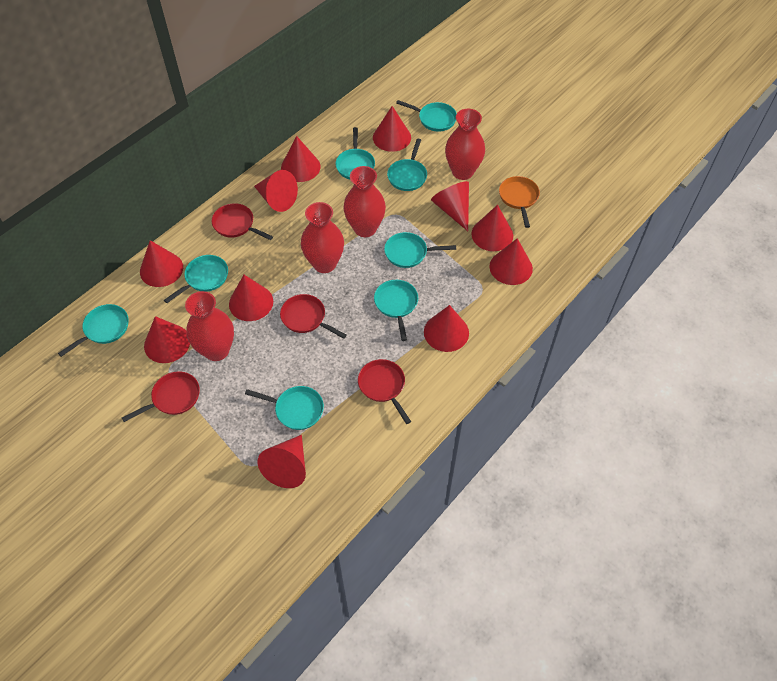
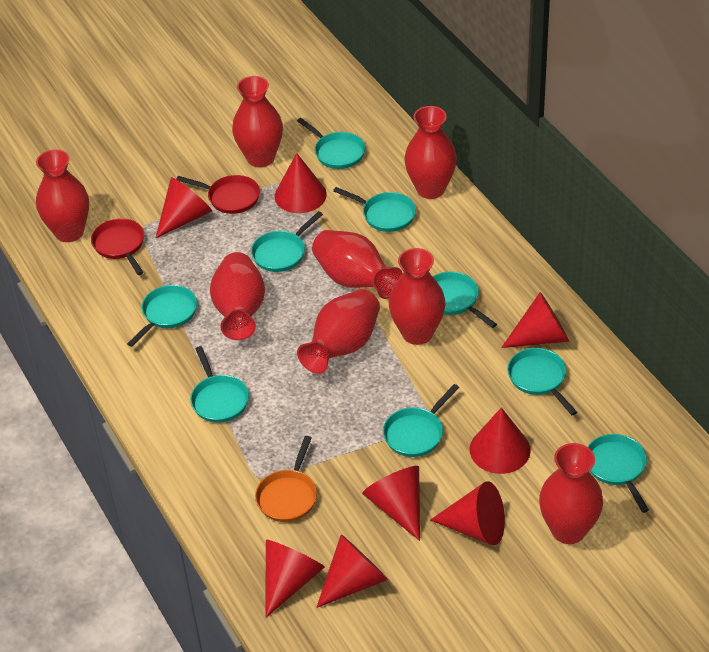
red cone: [140,240,183,287] [144,316,190,363] [229,275,273,321] [254,170,298,212] [258,435,306,488] [281,136,320,182] [373,106,411,152] [424,305,469,352] [431,181,469,231] [471,205,513,251] [490,238,533,285] = 11 -> [156,177,212,238] [265,540,325,618] [275,153,327,213] [316,534,388,608] [362,466,420,541] [431,481,505,546] [470,407,531,474] [501,292,570,348] = 8
red pan: [122,372,200,422] [212,203,273,240] [280,294,347,339] [358,359,411,424] = 4 -> [91,218,144,275] [176,175,260,214] = 2
red vase: [185,291,234,361] [301,202,344,273] [343,166,386,237] [445,109,485,180] = 4 -> [36,149,89,242] [210,252,265,340] [232,76,283,167] [297,289,380,374] [312,230,403,299] [389,248,445,345] [405,106,457,199] [539,443,603,544] = 8
turquoise pan: [58,304,129,357] [164,255,228,303] [245,386,324,430] [335,127,375,179] [374,280,418,341] [384,232,456,268] [387,139,427,191] [396,100,457,132] = 8 -> [127,285,197,347] [190,346,249,423] [251,211,323,272] [297,118,365,169] [333,187,416,232] [383,384,459,457] [432,272,497,328] [507,348,577,415] [588,434,649,513] = 9

